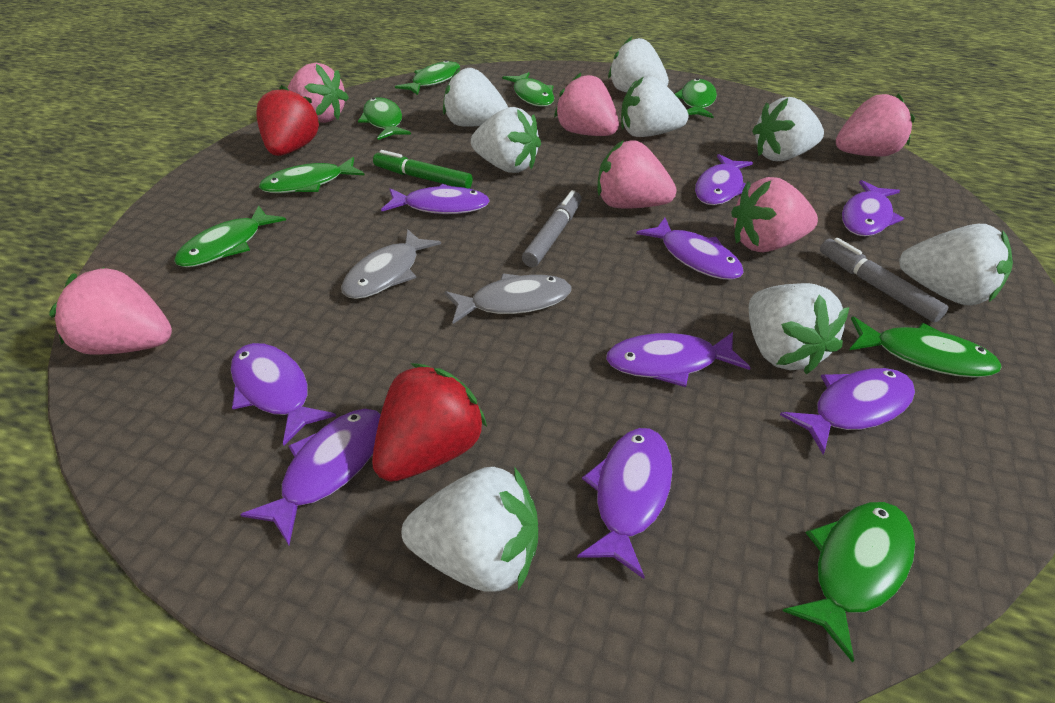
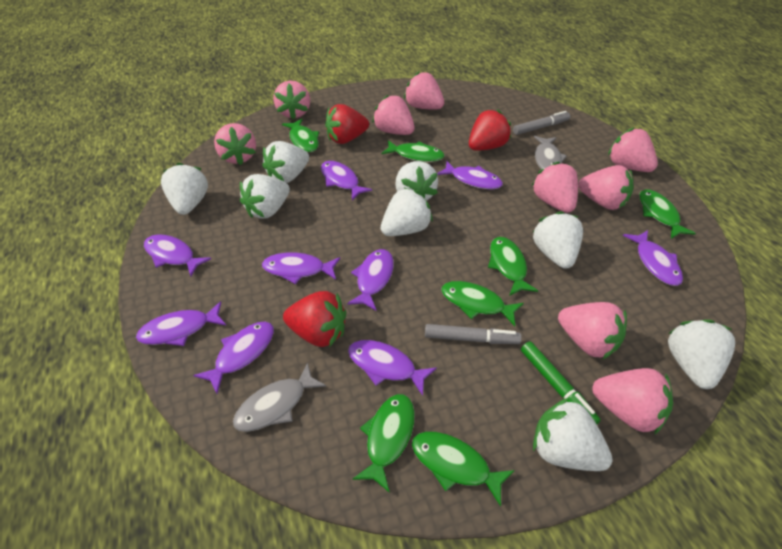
green fish: [174,205,286,267] [259,157,364,193] [358,97,411,140] [395,60,460,95] [502,72,554,107] [675,78,717,118] [782,502,915,663] [849,316,1002,378] = 8 -> [282,119,319,152] [352,394,415,493] [381,140,445,162] [412,432,515,507] [441,281,524,326] [488,237,538,296] [639,189,696,239] = 7
pink strawberry: [49,267,172,355] [288,63,349,123] [554,73,619,136] [597,140,677,209] [731,177,818,252] [836,93,915,156] = 6 -> [214,123,256,165] [274,80,310,120] [372,95,415,135] [404,72,444,110] [532,162,578,213] [558,302,627,360] [578,165,633,210] [592,368,673,435] [608,128,658,172] = 9
red strawberry: [256,85,320,156] [372,363,487,482] = 2 -> [283,291,346,347] [325,104,369,144] [469,110,511,151] = 3

